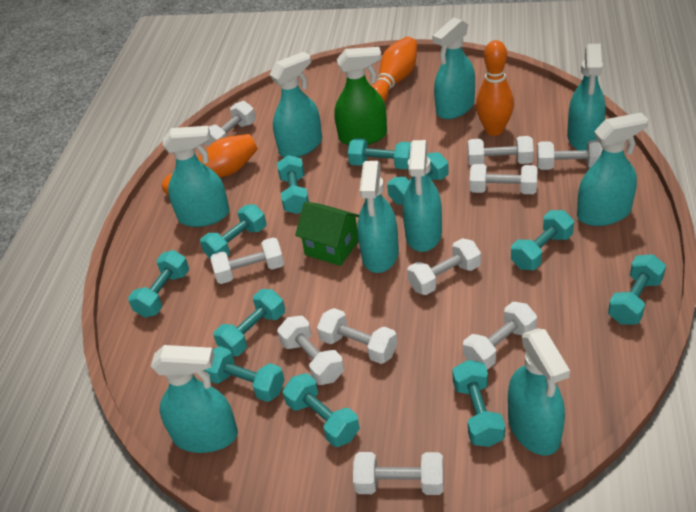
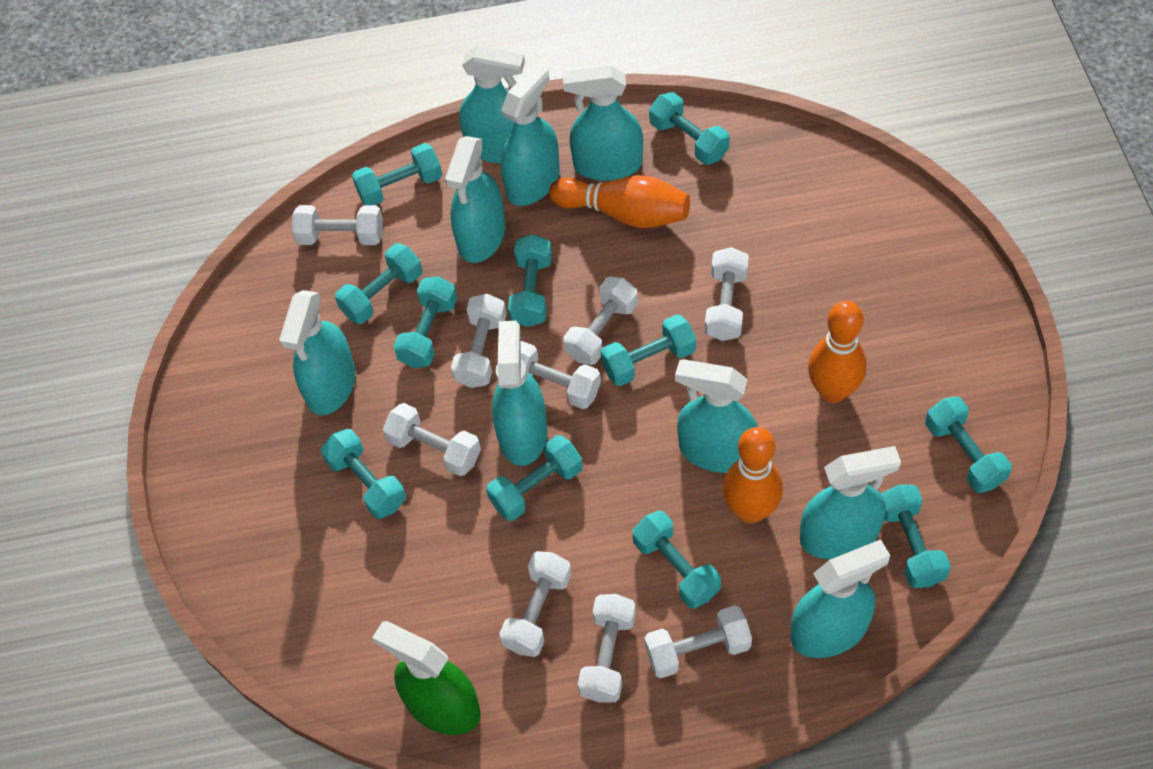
green house: [295,201,359,266] = 1 -> none = 0
white dumbbell: [204,101,256,146] [210,237,284,284] [277,316,344,385] [317,308,397,364] [353,452,444,495] [407,238,481,295] [463,302,537,370] [468,136,534,166] [470,164,538,194] [537,140,603,170] = 10 -> [292,205,383,245] [383,403,481,476] [451,294,507,388] [499,551,572,657] [521,341,601,409] [563,277,638,365] [578,594,636,702] [644,605,752,678] [705,247,749,341] = 9

